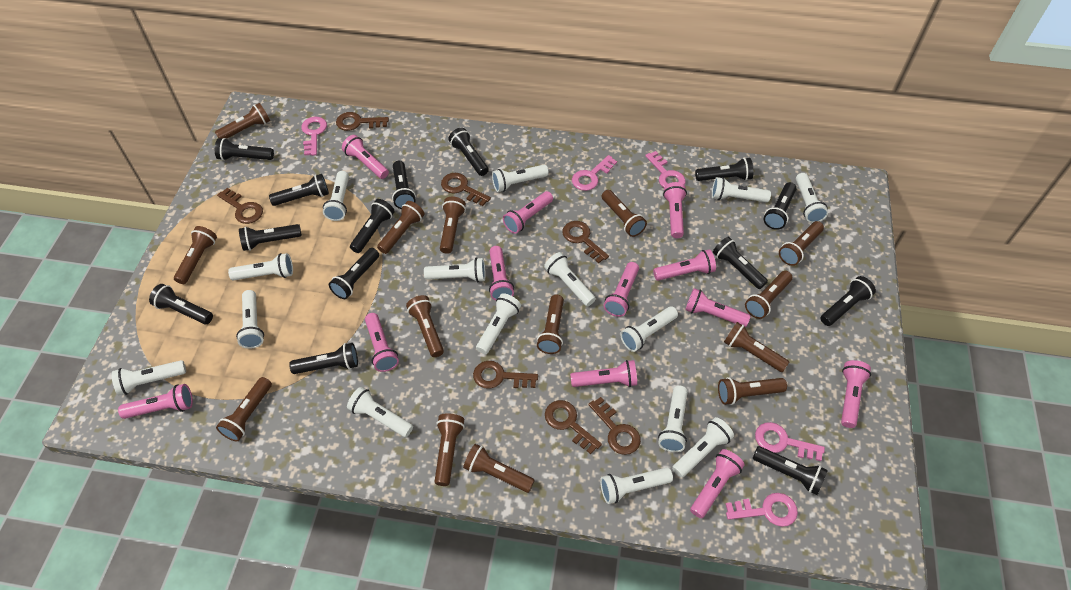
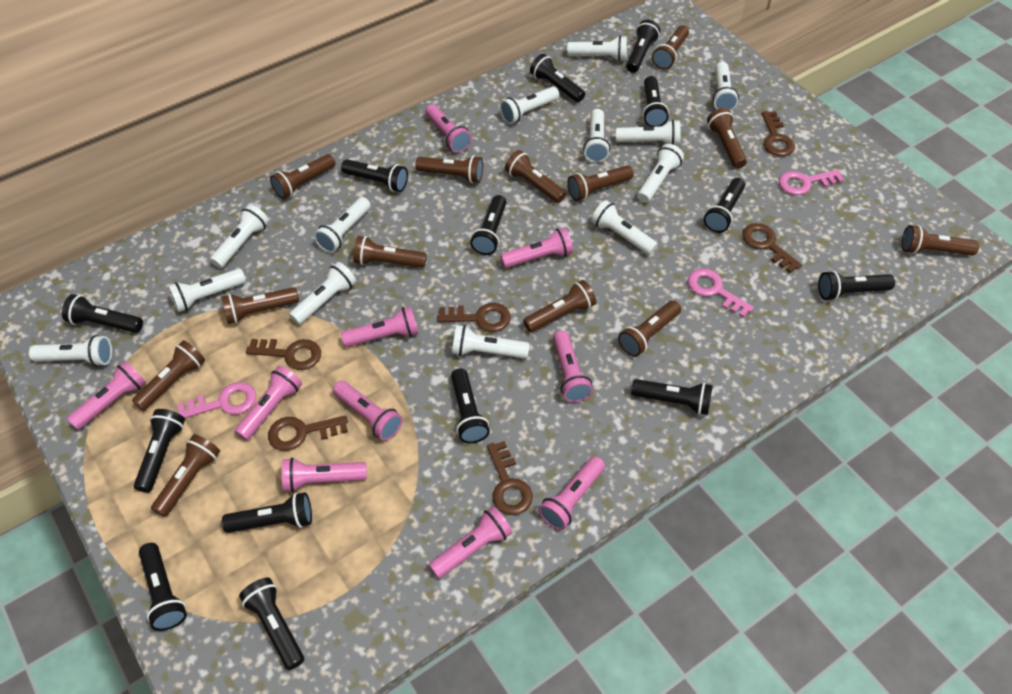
brown flashlight: [174,226,217,284] [215,103,270,139] [216,377,272,441] [377,201,424,254] [406,295,444,357] [434,413,465,486] [440,196,466,254] [463,444,535,493] [537,295,564,354] [602,190,647,237] [718,377,787,405] [724,322,789,372] [745,271,792,319] [779,221,824,266] = 14 -> [132,340,205,411] [151,434,220,517] [221,287,299,324] [270,154,336,199] [353,236,427,268] [416,155,483,183] [505,150,566,203] [523,280,596,332] [567,165,634,201] [618,300,681,357] [652,25,689,69] [707,108,747,169] [901,225,979,256] = 13
brown key: [217,188,263,224] [336,112,389,131] [441,173,491,206] [473,361,538,389] [545,400,602,454] [562,221,609,264] [588,397,641,455] = 7 -> [246,339,321,370] [268,415,348,451] [437,303,511,332] [487,441,533,515] [742,223,802,273] [762,111,795,156] = 6
pink flashlight: [118,384,193,419] [342,135,389,179] [365,313,399,372] [489,246,514,301] [503,191,553,234] [570,360,637,387] [604,262,639,317] [653,249,716,281] [663,182,687,238] [685,288,751,327] [690,449,745,518] [841,360,871,428] = 12 -> [67,361,146,430] [235,366,302,441] [282,458,367,492] [333,381,402,441] [341,306,419,347] [425,104,472,153] [429,506,513,579] [500,227,573,268] [538,456,605,530] [553,331,593,402] = 10
pink key: [301,117,327,156] [572,155,617,191] [645,151,686,188] [726,493,798,527] [755,422,825,461] = 5 -> [177,382,256,418] [688,269,754,318] [779,170,844,195] = 3
white flashlight: [112,360,186,395] [228,253,293,280] [236,290,264,349] [323,171,349,221] [347,387,413,437] [424,257,485,282] [476,293,521,354] [492,165,549,192] [544,252,596,306] [600,468,673,504] [620,306,678,352] [658,386,688,452] [672,417,734,478] [712,177,771,202] [796,173,828,223] = 15 -> [29,335,112,367] [168,269,246,312] [210,205,269,268] [289,262,356,325] [314,197,371,253] [452,325,530,358] [500,86,559,124] [567,36,627,61] [583,109,610,163] [591,200,658,255] [616,120,681,146] [637,144,684,203] [712,62,739,111] = 13

